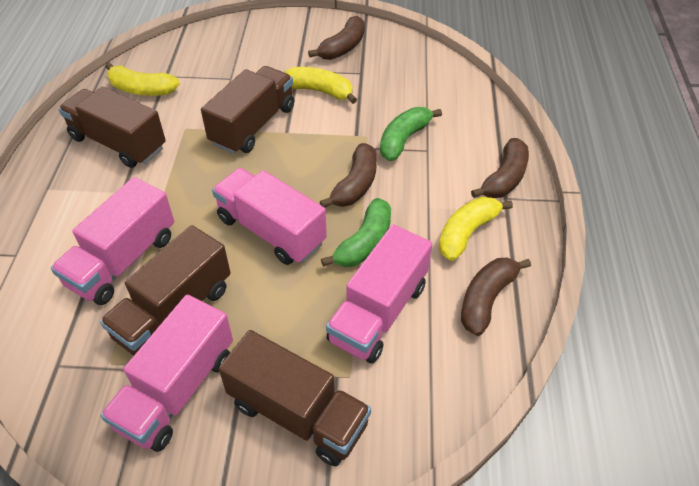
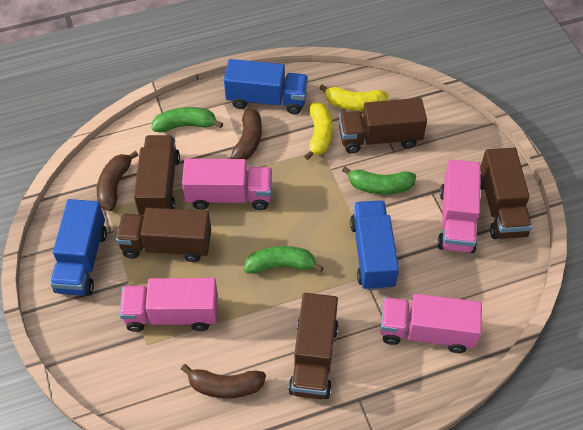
blue truck: none = 0 -> [50,199,107,296] [224,59,308,114] [350,200,399,291] = 3
brown banana: [308,16,365,60] [320,143,377,208] [461,258,531,336] [471,138,529,198] = 4 -> [97,151,138,211] [181,364,266,399] [228,108,262,160] = 3
brown truck: [58,87,166,168] [100,225,231,356] [201,66,294,154] [219,330,371,466] = 4 -> [116,207,211,262] [134,135,180,215] [288,293,338,399] [339,98,427,154] [480,148,532,239] = 5
green banana: [321,198,391,267] [380,107,442,161] = 2 -> [151,107,223,132] [244,246,324,274] [342,167,416,195] = 3
yellow banana: [106,63,180,96] [284,67,357,104] [439,197,513,261] = 3 -> [304,102,333,160] [319,84,389,111] = 2

